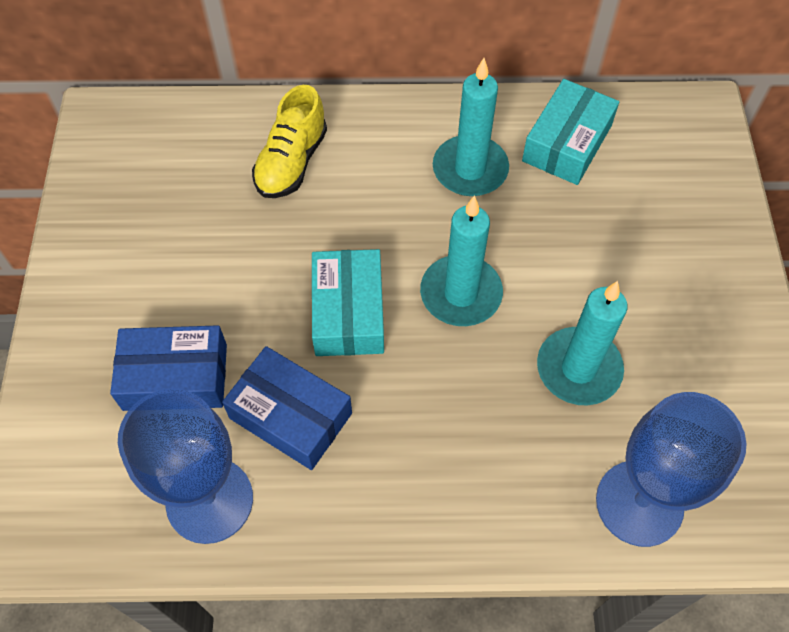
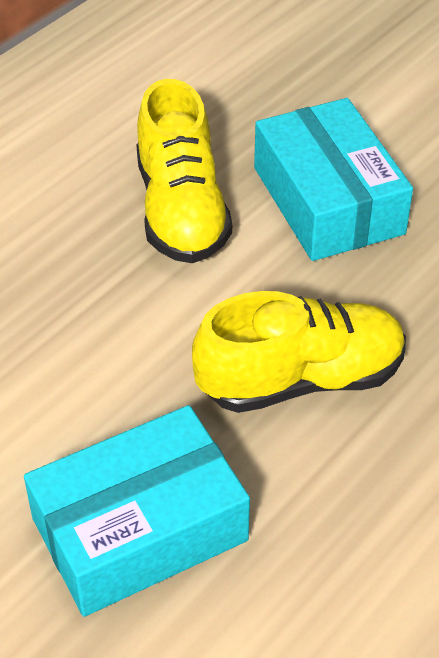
blue box: [110,325,227,411] [222,346,352,470] = 2 -> none = 0
blue goblet: [118,389,253,544] [596,392,746,547] = 2 -> none = 0
turquoise candle: [420,196,503,326] [433,58,509,196] [537,281,628,405] = 3 -> none = 0
yellow shoe: [252,85,327,198] = 1 -> [136,79,232,263] [192,291,406,413] = 2

